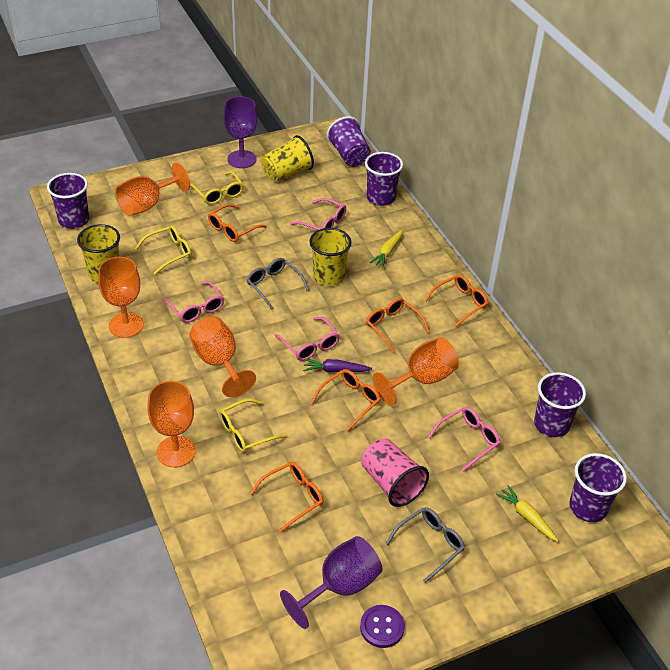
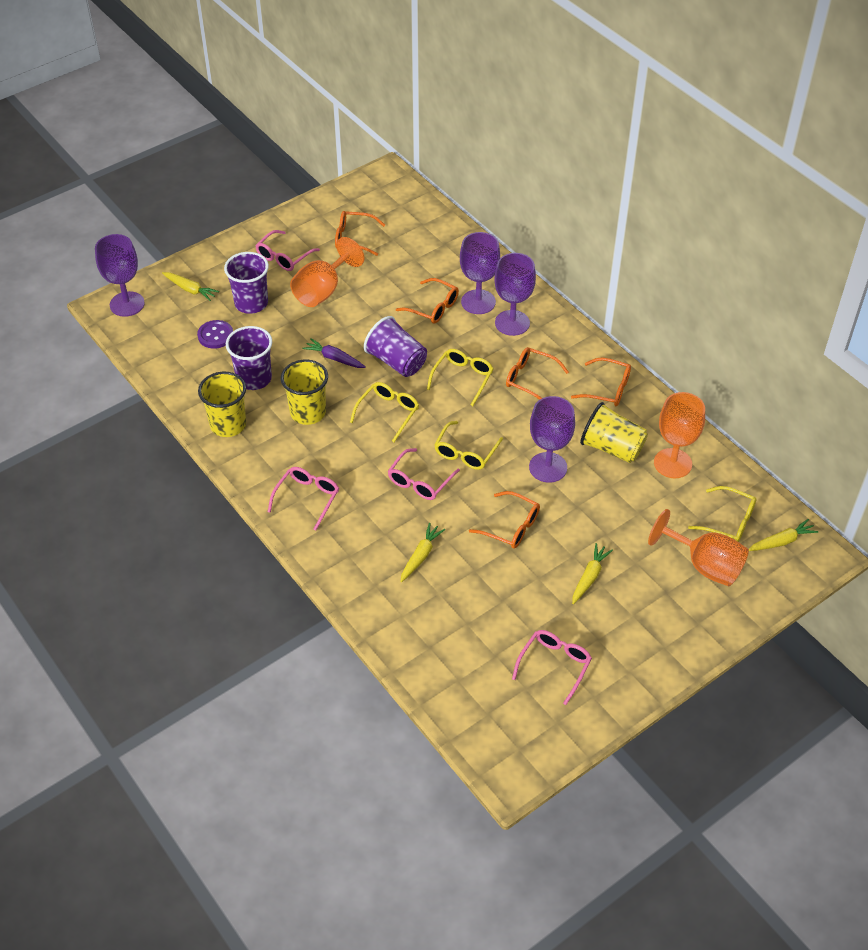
grey glasses: [247,258,309,310] [386,507,465,583] = 2 -> none = 0
orange goblet: [98,257,144,338] [116,162,190,216] [147,381,196,468] [189,316,256,398] [373,337,459,406] = 5 -> [290,237,364,307] [648,509,749,586] [654,392,705,478] = 3
pink cup: [361,438,429,507] = 1 -> none = 0
purple cup: [47,173,89,229] [327,116,371,167] [365,152,403,206] [534,372,586,437] [569,453,627,522] = 5 -> [224,252,269,314] [226,326,272,390] [364,316,427,377] = 3
purple goblet: [223,96,258,168] [280,536,383,629] = 2 -> [95,234,145,317] [460,232,500,314] [494,253,536,336] [529,396,575,483] = 4
yellow carrot: [370,230,403,268] [496,485,559,542] = 2 -> [162,272,219,301] [400,523,445,582] [572,543,613,604] [749,519,818,551] = 4
yellow glasses: [135,225,191,275] [190,171,244,205] [219,399,287,453] = 3 -> [350,382,419,442] [427,349,493,406] [434,421,503,470] [688,486,756,542] = 4

